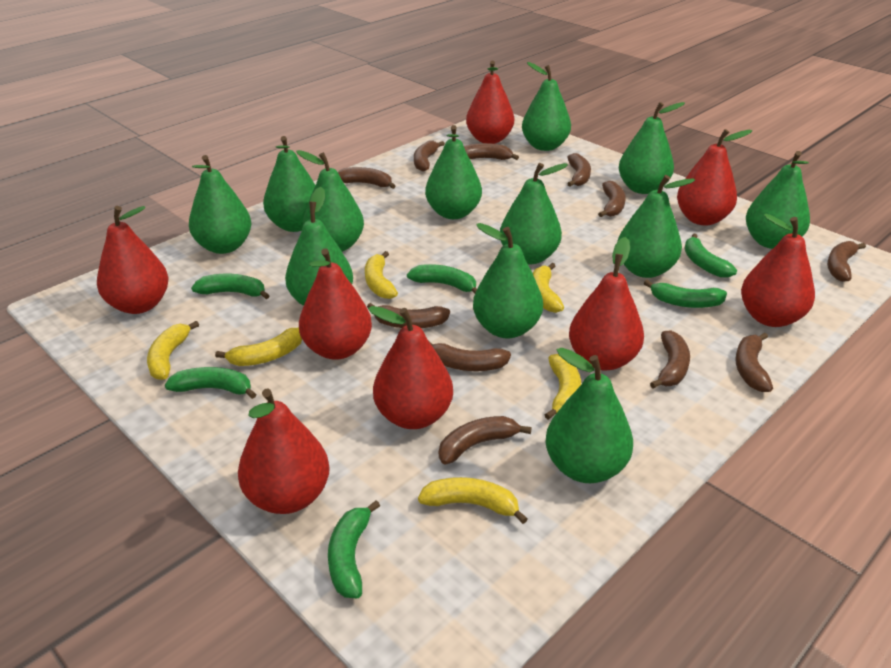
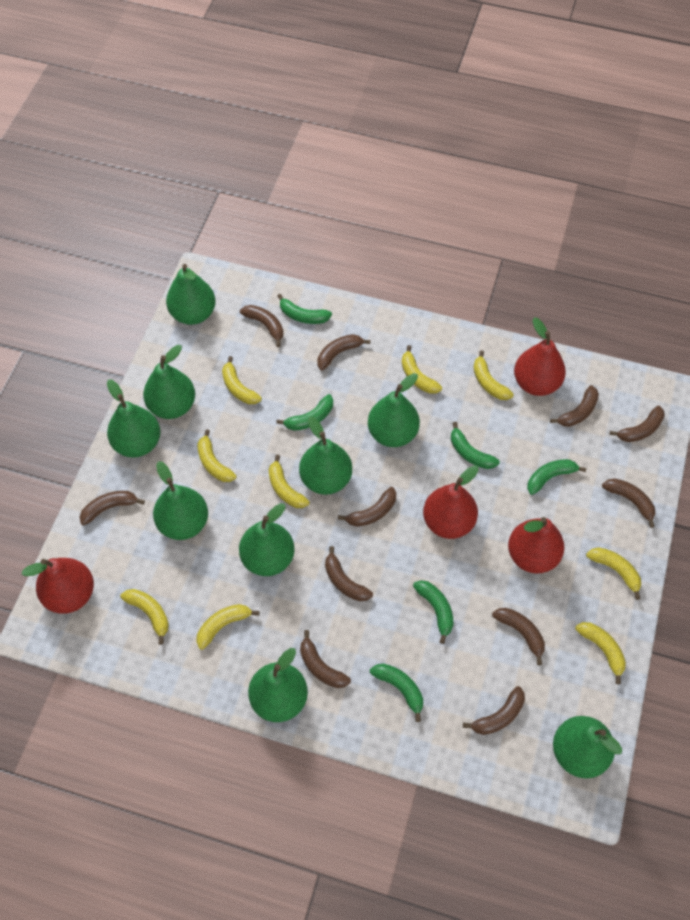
green pear: [189,155,252,254] [263,136,315,232] [285,187,353,306] [296,150,364,252] [425,125,482,219] [473,223,543,338] [500,163,568,264] [522,62,571,151] [545,348,633,483] [617,175,695,278] [619,102,685,194] [746,151,810,249] = 12 -> [107,379,161,458] [143,345,195,419] [153,461,208,540] [166,264,216,325] [239,503,295,576] [248,648,308,722] [299,416,352,495] [368,373,420,447] [553,716,622,778] = 9
red pear: [97,206,169,314] [238,388,330,514] [299,248,372,360] [368,306,453,429] [466,61,514,144] [569,237,644,370] [677,129,752,225] [741,214,815,327] = 8 -> [22,558,94,614] [423,465,479,539] [508,517,564,574] [514,318,566,396] = 4
yellow banana: [147,321,199,380] [215,328,302,366] [365,251,398,299] [418,477,528,524] [533,263,564,313] [545,354,581,420] = 6 -> [120,589,169,645] [196,604,260,650] [197,429,237,482] [222,356,262,404] [269,455,310,508] [402,345,442,394] [473,350,514,400] [575,622,626,684] [586,547,641,600] = 9

